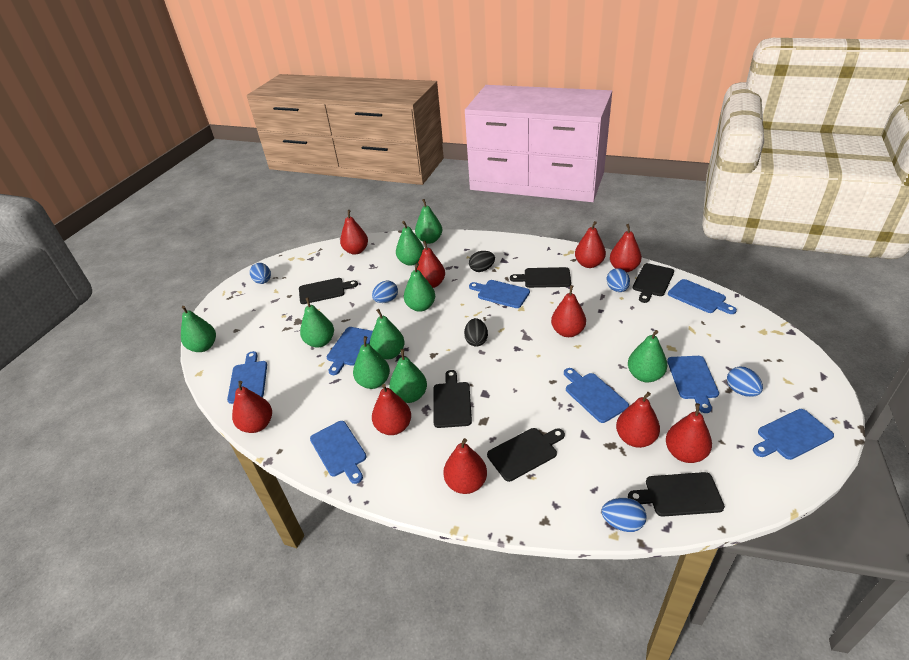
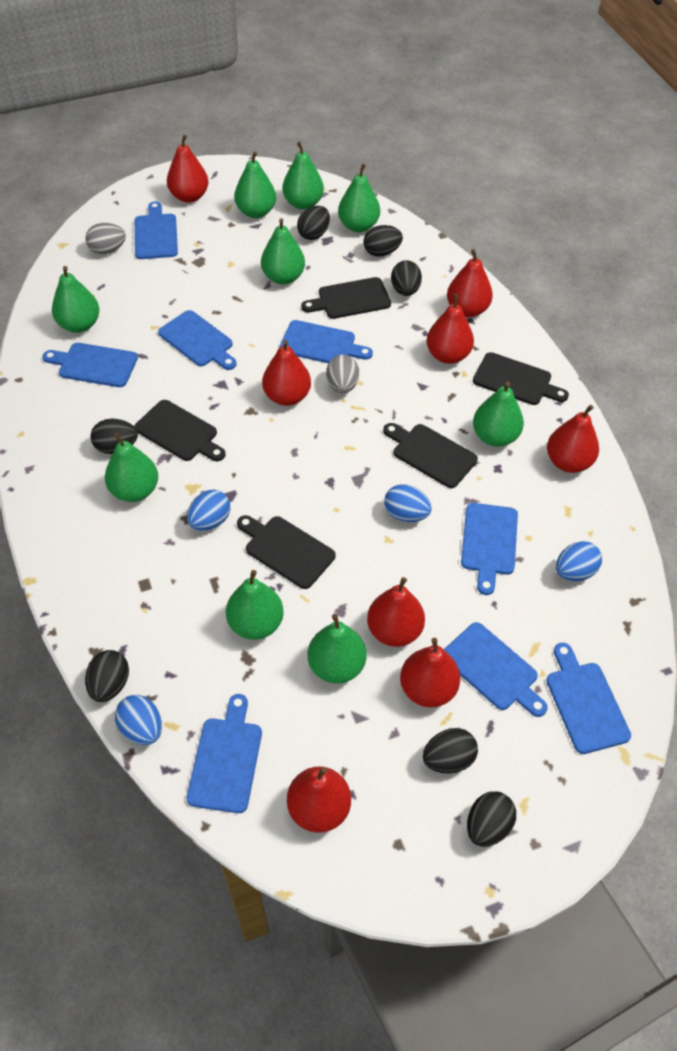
black cutting board: [299,278,358,304] [434,370,472,428] [487,428,565,482] [510,267,571,288] [628,472,725,517] [633,263,674,303] = 6 -> [134,400,226,461] [237,515,336,589] [301,277,391,319] [383,423,478,488] [473,352,569,405] = 5
black egg: [464,318,488,347] [469,251,495,272] = 2 -> [85,650,129,702] [90,419,138,454] [297,206,330,240] [363,225,403,256] [391,260,422,296] [423,728,478,774] [467,791,516,847] = 7
blue egg: [250,263,271,284] [372,281,398,303] [602,498,647,532] [606,268,630,292] [727,367,763,397] = 5 -> [115,695,162,745] [187,490,230,531] [384,484,432,522] [556,541,602,581] = 4
grey egg: none = 0 -> [85,223,126,254] [326,355,359,393] = 2
red pear: [232,381,272,433] [340,210,368,255] [372,384,411,435] [417,241,445,288] [443,438,487,494] [551,285,586,337] [575,221,606,268] [610,224,642,272] [616,392,660,448] [666,403,712,463] = 10 -> [167,135,209,203] [262,340,311,406] [287,766,351,833] [367,577,425,647] [400,638,460,707] [426,294,474,364] [447,249,493,317] [547,405,599,473] = 8

